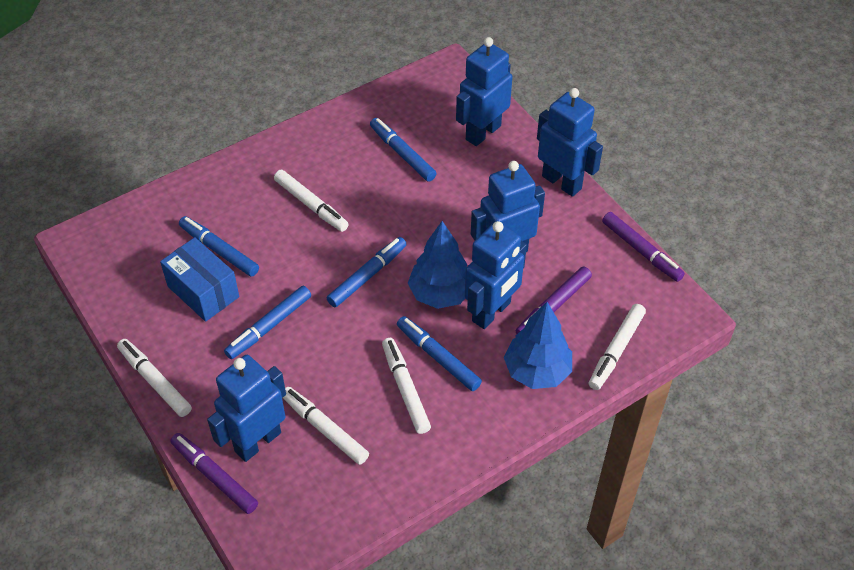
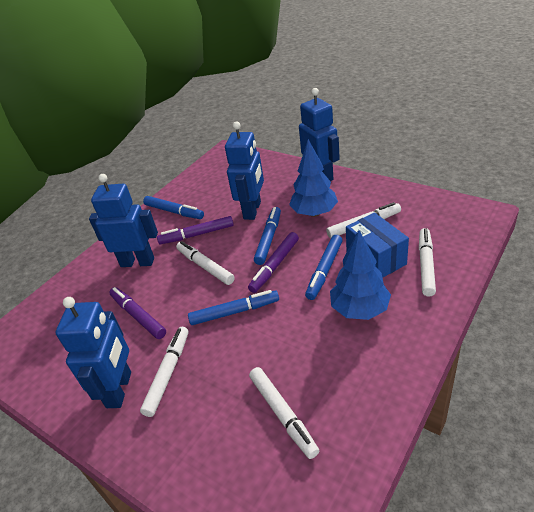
blue marker: [179,216,259,277] [224,286,311,359] [327,237,406,307] [370,118,437,182] [397,316,482,391] = 5 -> [143,196,204,219] [188,290,279,325] [254,207,281,265] [305,235,343,300] = 4
blue robot: [207,355,286,462] [456,37,512,146] [465,221,527,329] [471,161,545,252] [537,88,603,197] = 5 -> [55,297,131,408] [89,174,158,267] [225,121,264,220] [299,88,340,181] = 4

